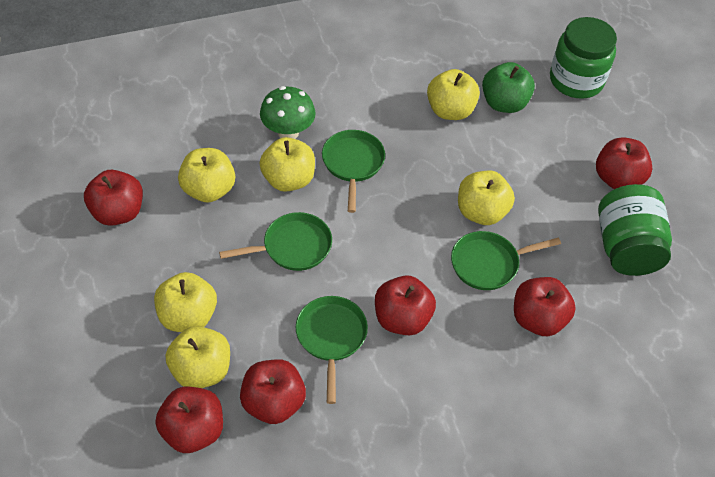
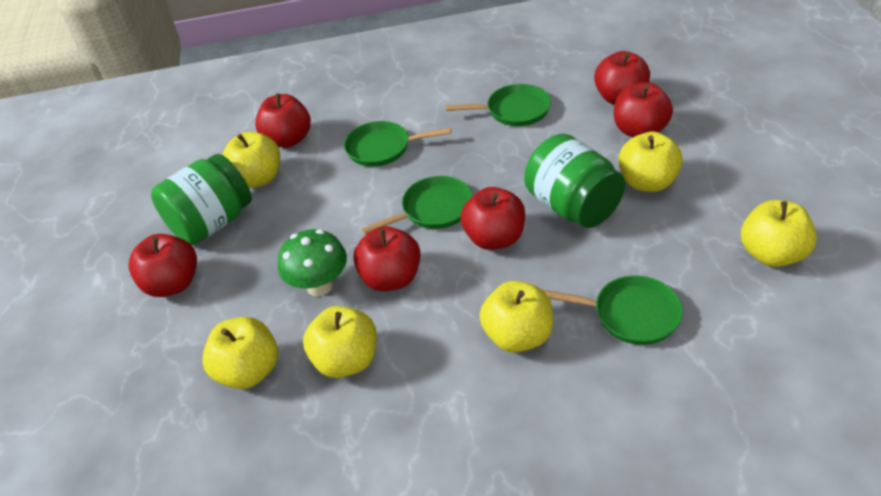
green apple: [482,62,535,113] = 1 -> none = 0

